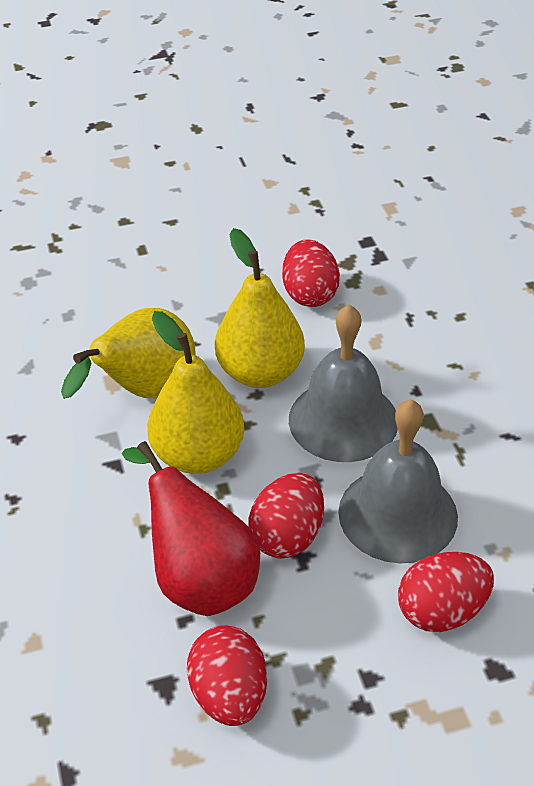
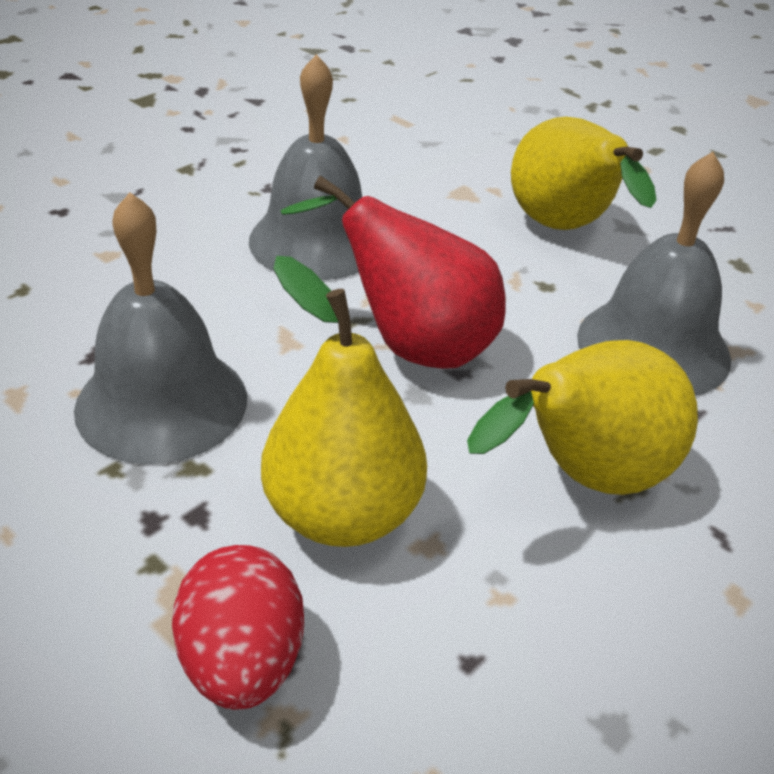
grey bell: [289,304,398,462] [338,399,458,563] = 2 -> [74,192,247,464] [249,54,362,280] [577,152,731,396] = 3
red egg: [187,625,267,726] [248,473,324,559] [282,240,340,307] [398,552,494,632] = 4 -> [172,545,304,710] = 1

